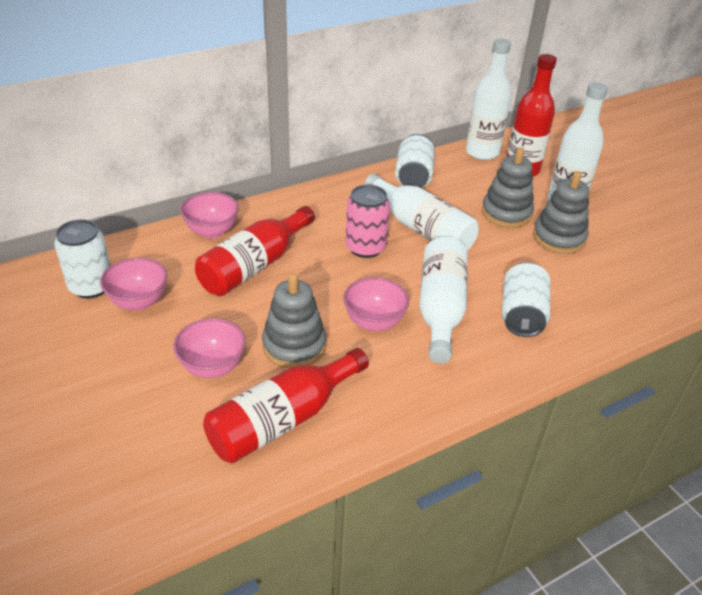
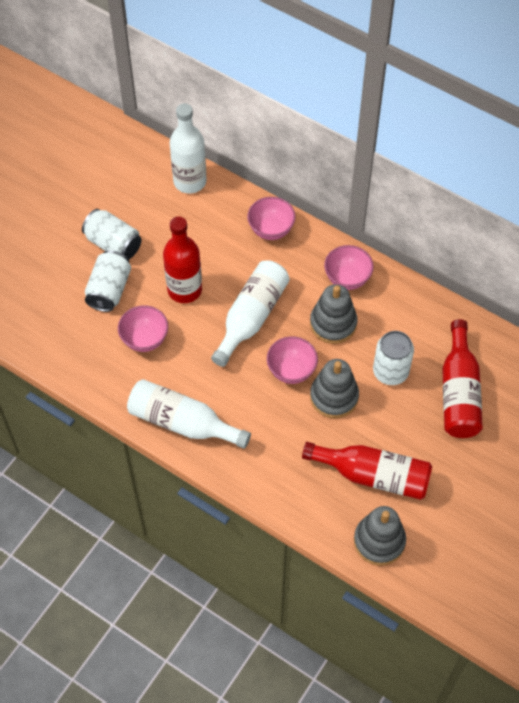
pink can: [345,185,390,258] = 1 -> none = 0
white bottle: [364,174,479,251] [419,237,468,364] [466,39,511,160] [547,82,608,200] = 4 -> [127,379,251,449] [170,103,206,194] [211,260,290,367] = 3

